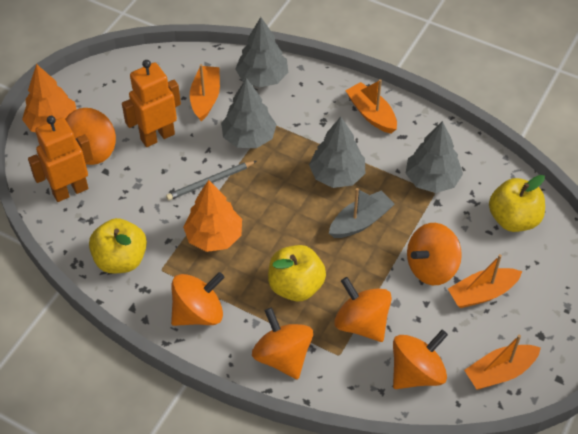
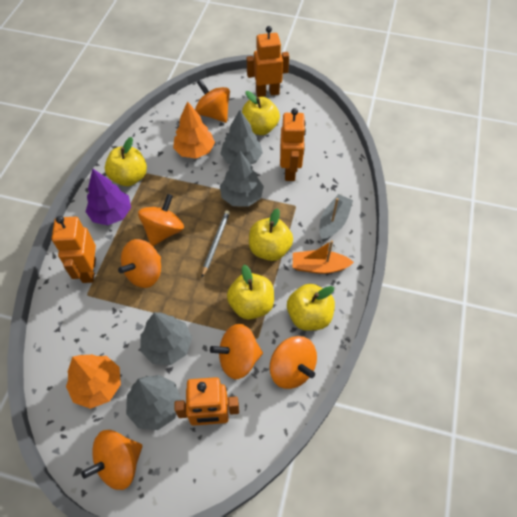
orange boat: [190,64,220,121] [345,79,397,134] [448,254,522,308] [464,335,541,390] = 4 -> [293,240,354,274] = 1
orange robot: [28,116,93,202] [122,60,181,147] = 2 -> [52,216,96,283] [174,377,239,426] [247,26,289,97] [280,108,306,181] = 4
purple tree: none = 0 -> [86,168,131,225] = 1
yellow apple: [89,218,147,273] [268,245,326,301] [489,175,545,232] = 3 -> [105,137,147,186] [227,265,274,319] [242,91,280,135] [249,208,293,261] [287,284,335,331] = 5

